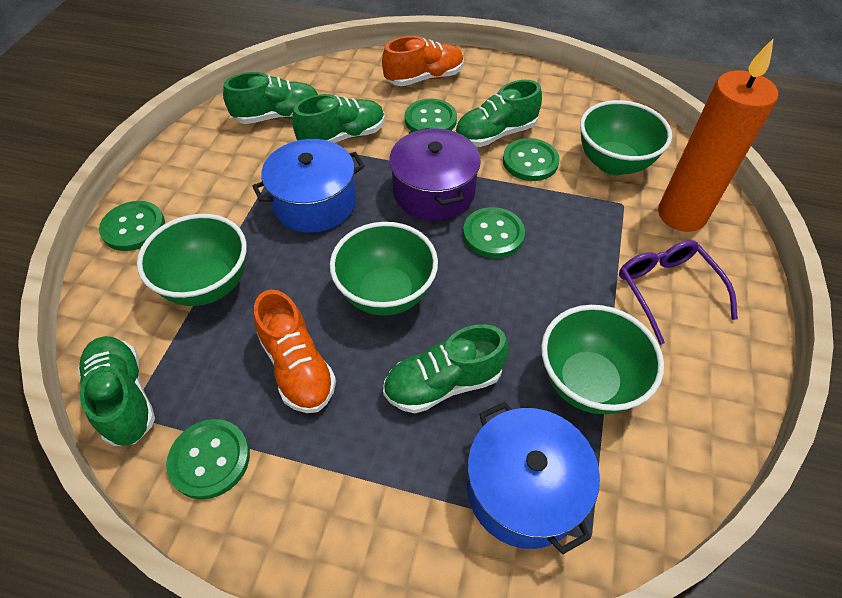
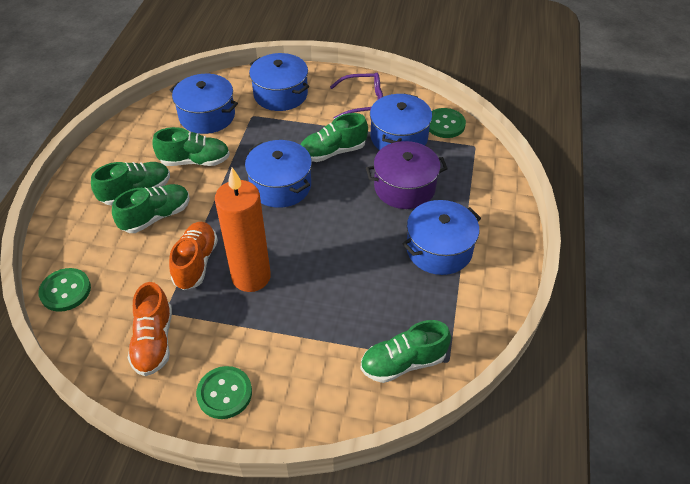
blue pot: [252,139,365,233] [467,402,600,554] = 2 -> [170,74,238,134] [245,140,312,208] [249,53,309,111] [370,94,432,150] [402,200,481,275] = 5
green bowl: [137,214,247,306] [330,222,438,316] [541,305,664,414] [580,100,672,175] = 4 -> none = 0
green button: [99,201,165,251] [166,419,250,500] [405,99,457,131] [463,207,525,258] [503,138,560,181] = 5 -> [38,268,91,312] [196,366,252,419] [429,108,466,138] = 3

